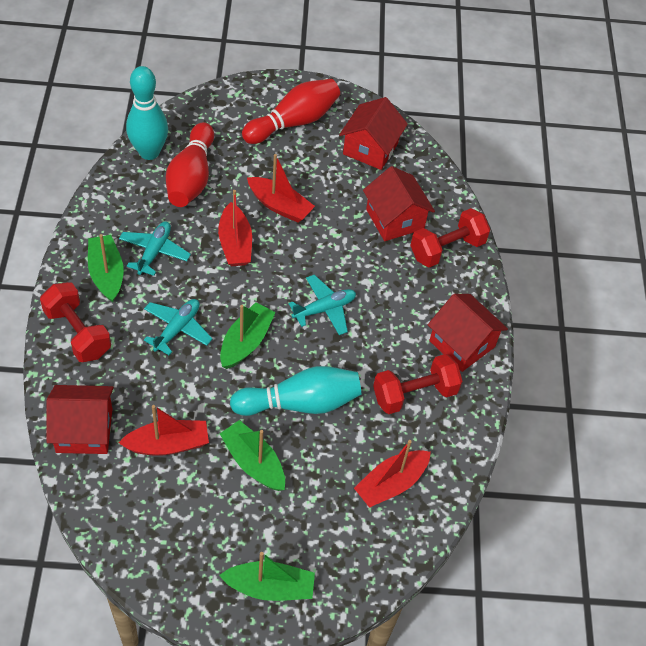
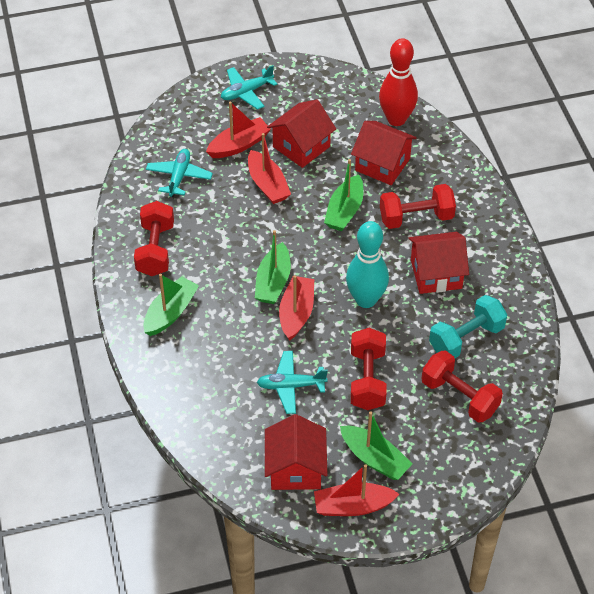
red bowling pin: [166,122,214,207] [242,79,340,144] = 2 -> [379,38,418,126] = 1
red dumbbell: [40,282,111,362] [373,354,463,414] [410,208,490,268] = 3 -> [134,201,174,276] [351,328,386,410] [380,184,456,229] [421,350,503,423] = 4
turquoise bowling pin: [126,66,168,160] [230,366,361,416] = 2 -> [346,221,389,308] = 1
turquoise dumbbell: none = 0 -> [429,295,507,358] = 1

